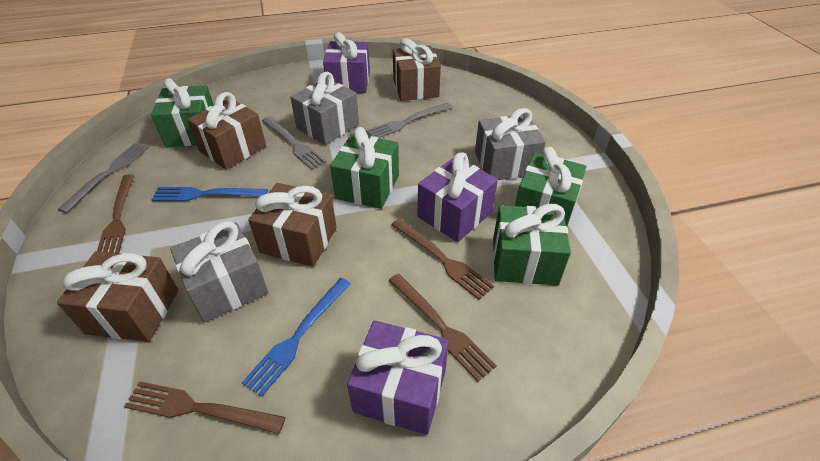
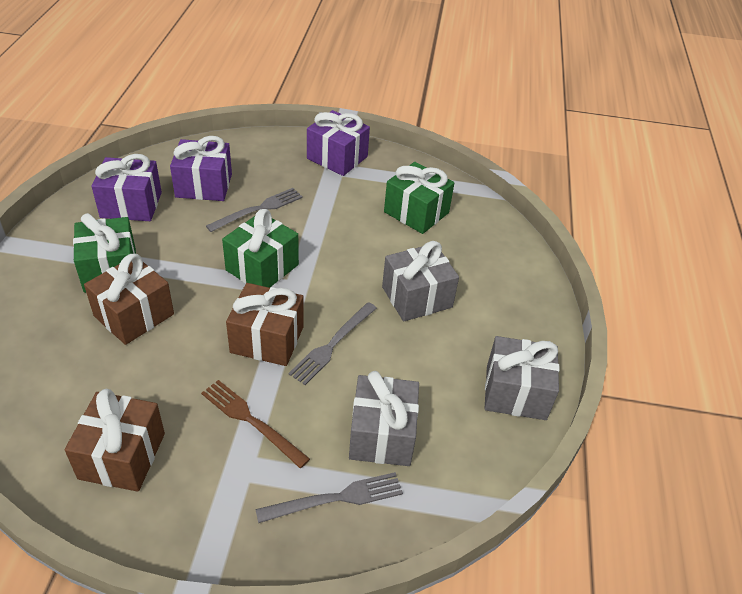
blue fork: [151,187,268,201] [241,278,351,397] = 2 -> none = 0
brown fork: [97,174,135,253] [124,381,286,434] [388,274,497,382] [391,219,494,300] = 4 -> [201,380,310,468] = 1
brown gift: [57,251,178,342] [187,92,266,170] [248,183,337,267] [393,39,441,101] = 4 -> [65,389,165,492] [84,254,174,345] [226,283,304,366] = 3
green gift: [151,78,214,147] [330,127,399,209] [493,204,571,285] [515,147,586,226] = 4 -> [73,213,136,293] [222,209,299,288] [384,162,454,234] = 3

